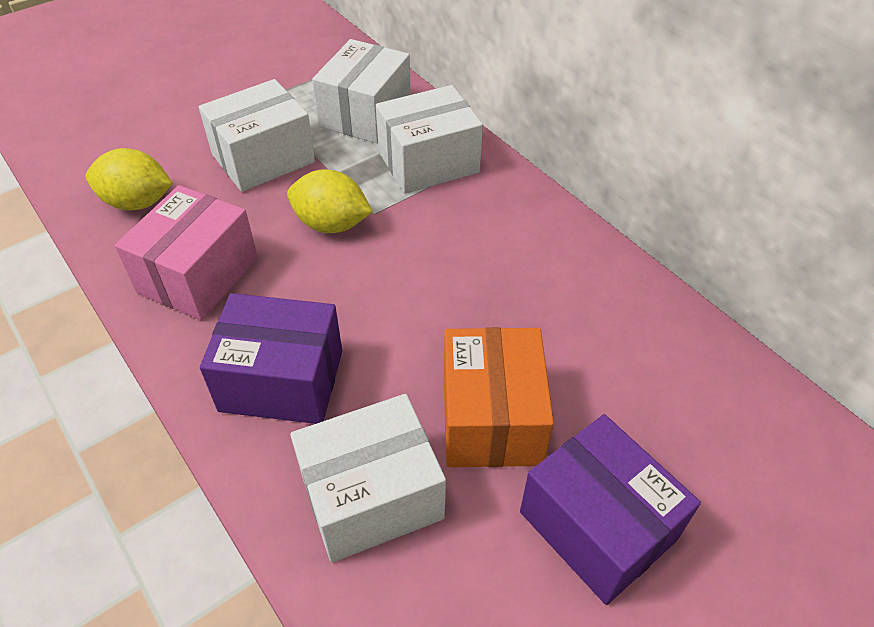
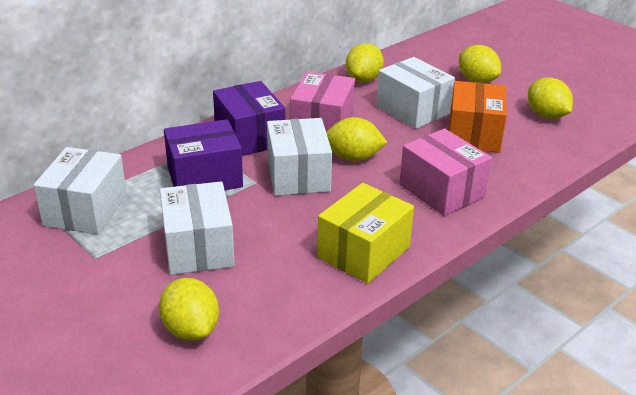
pink box: [115,185,258,320] = 1 -> [290,71,355,132] [399,128,492,216] = 2
yellow box: none = 0 -> [317,183,414,284] = 1
yellow lemon: [86,148,173,210] [287,169,373,233] = 2 -> [159,278,219,341] [326,117,387,161] [346,43,384,83] [459,45,501,83] [528,77,573,119] = 5

